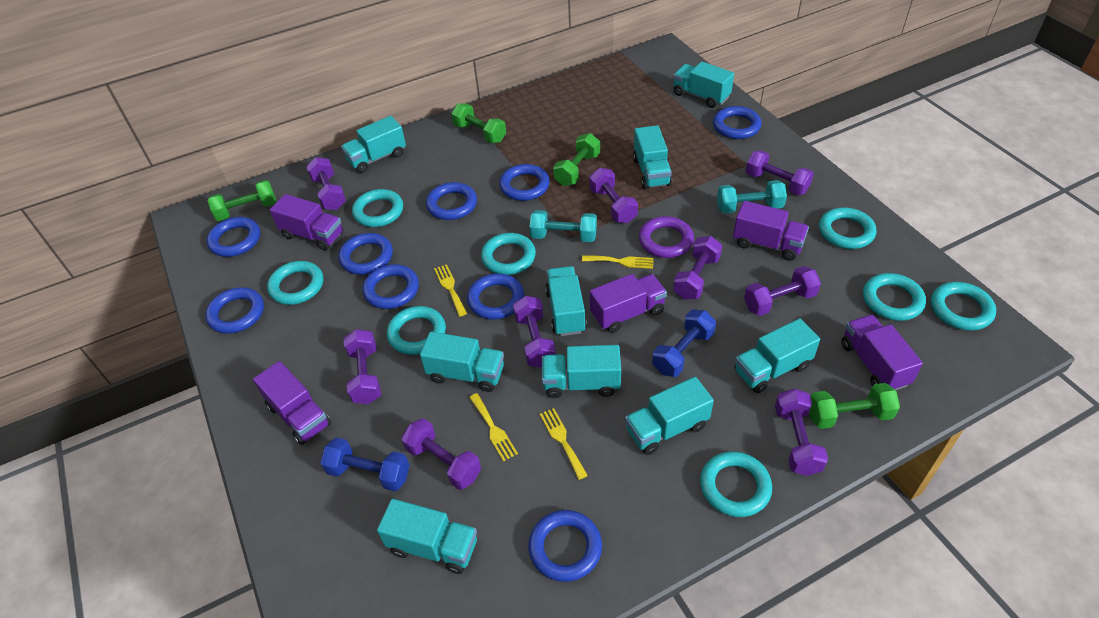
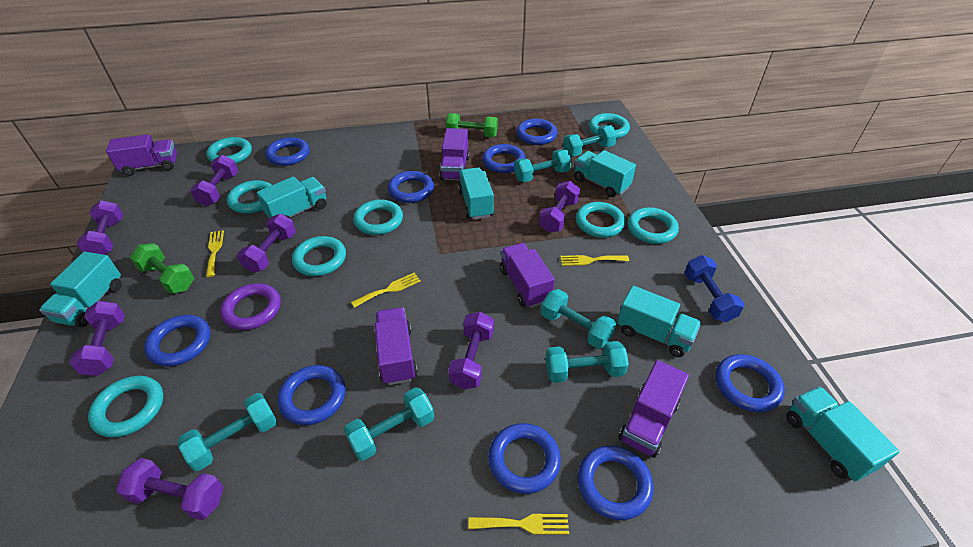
blue dumbbell: [320,438,410,491] [652,309,716,377] = 2 -> [685,255,744,322] = 1
green dumbbell: [207,180,276,221] [451,103,506,143] [553,133,600,186] [809,383,900,429] = 4 -> [129,243,194,294] [446,113,498,137] = 2
purple dumbbell: [306,157,346,210] [343,329,381,404] [401,418,481,490] [513,296,556,368] [589,168,638,223] [673,236,722,300] [744,266,821,316] [746,150,814,195] [775,389,828,476] = 9 -> [69,301,125,376] [77,200,123,255] [116,458,224,520] [190,155,238,206] [237,214,296,273] [448,312,494,389] [539,181,580,233] = 7
turquoise dumbbell: [530,210,597,242] [717,180,787,213] = 2 -> [177,393,277,471] [344,387,434,461] [514,150,572,182] [541,289,616,349] [545,341,629,383] [563,125,617,157] = 6
turquoise truck: [341,116,406,173] [377,499,477,574] [420,332,504,392] [542,345,621,398] [545,266,587,336] [625,377,714,455] [633,125,672,189] [673,62,734,108] [735,318,820,393] = 9 -> [39,252,122,327] [257,176,327,219] [458,167,494,220] [574,150,636,197] [617,286,701,357] [786,386,900,482] = 6

